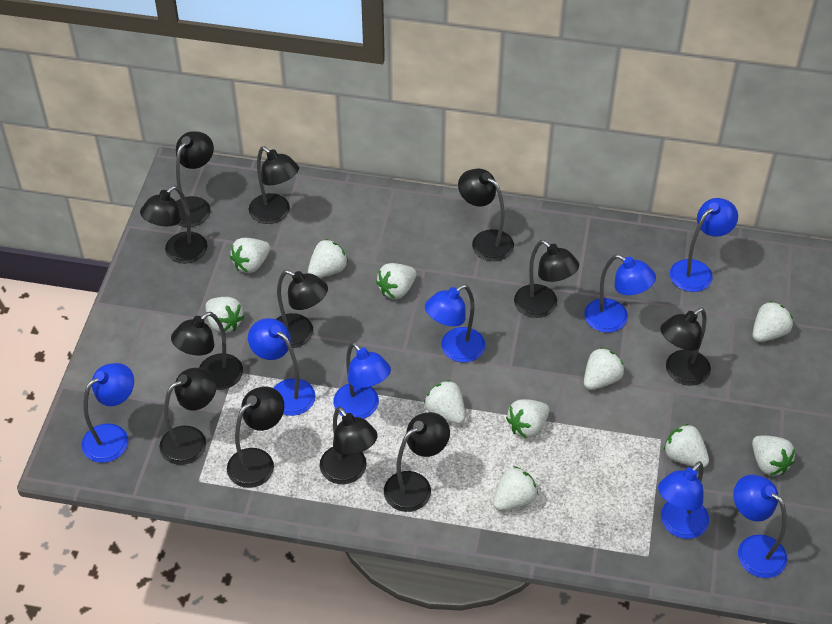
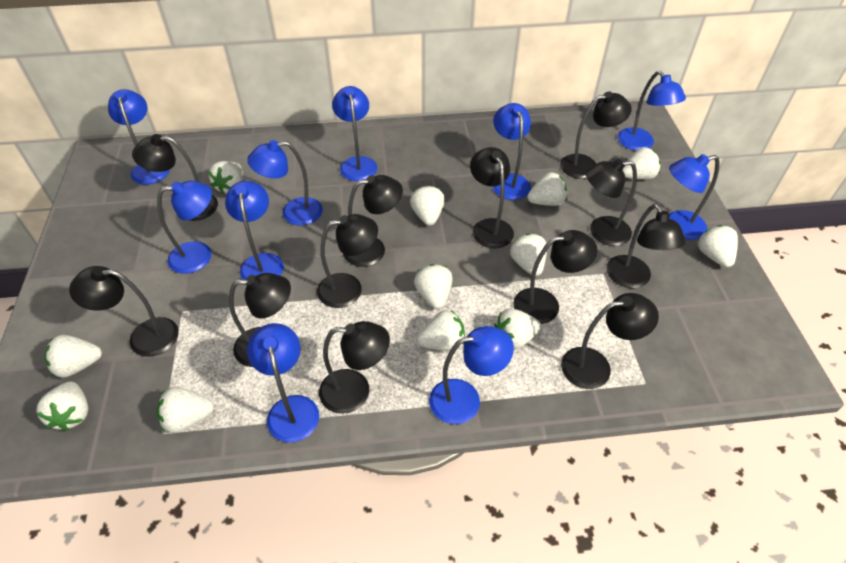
blue lamp: [82,363,134,463] [248,318,316,416] [333,342,391,419] [425,284,485,362] [584,254,656,333] [658,461,709,539] [670,198,738,292] [733,474,787,578] = 8 -> [108,89,169,185] [157,181,212,274] [225,181,284,280] [247,140,323,225] [247,323,319,443] [332,86,377,181] [429,326,514,424] [492,103,531,200] [617,71,686,150] [669,154,720,240] = 10
white strawberry: [206,297,244,333] [230,238,270,273] [308,239,348,278] [376,263,416,299] [424,380,465,424] [493,466,538,511] [506,399,549,438] [584,347,624,390] [664,424,709,468] [752,436,795,476] [753,301,793,342] = 11 -> [36,381,88,431] [45,335,102,378] [157,387,214,433] [208,161,243,195] [410,185,445,226] [414,264,453,309] [417,310,465,351] [494,308,541,350] [510,233,547,276] [527,172,567,206] [622,147,660,180] [698,225,738,268] = 12

